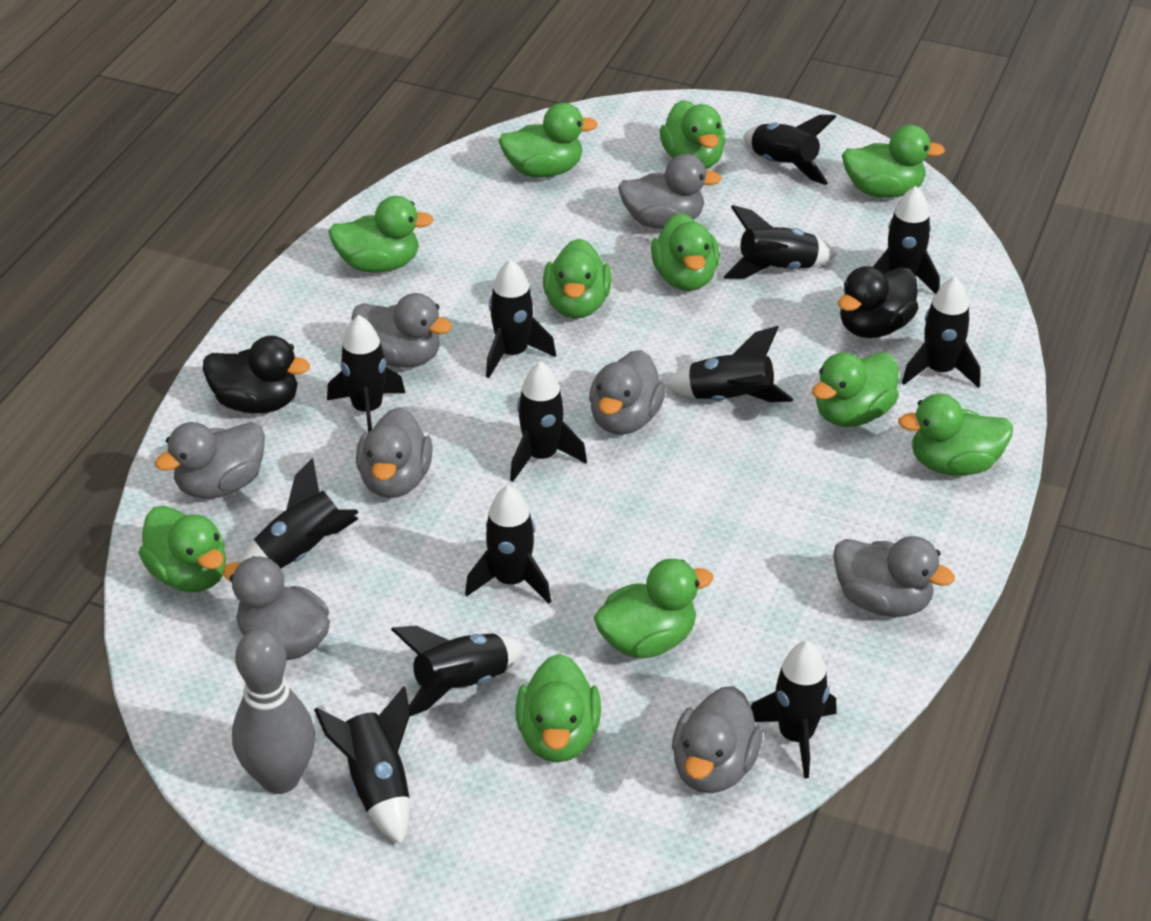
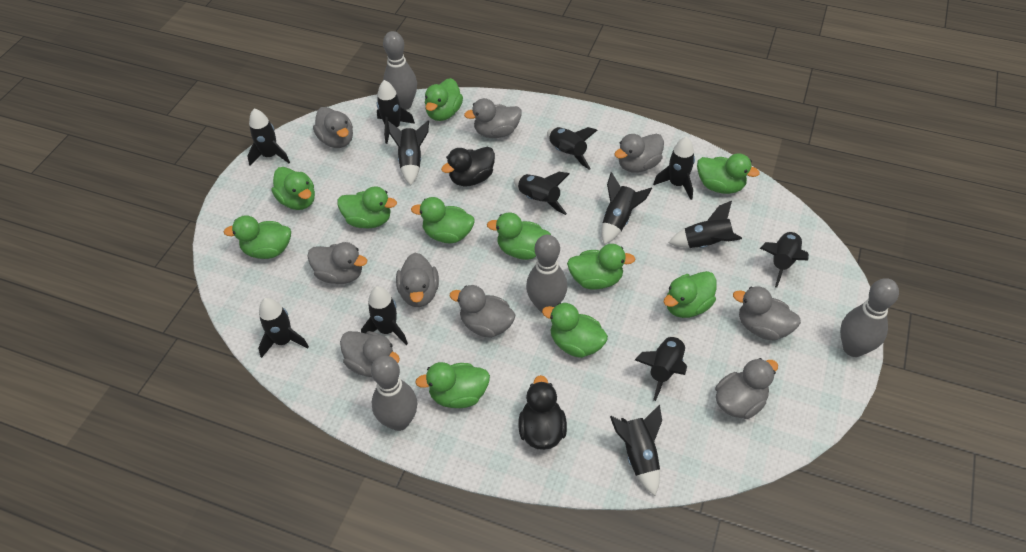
grey bowling pin: [232,629,315,794] = 1 -> [371,355,417,431] [383,31,417,110] [526,235,567,312] [840,278,899,357] = 4
grey duck: [155,422,265,499] [222,556,330,660] [351,293,452,368] [356,407,433,498] [589,350,666,435] [618,154,722,229] [672,686,763,793] [833,536,955,617] = 8 -> [308,242,367,284] [313,107,353,148] [340,331,400,377] [396,253,439,307] [450,285,515,338] [464,98,522,138] [614,134,664,173] [715,358,778,419] [733,286,801,341] = 9

